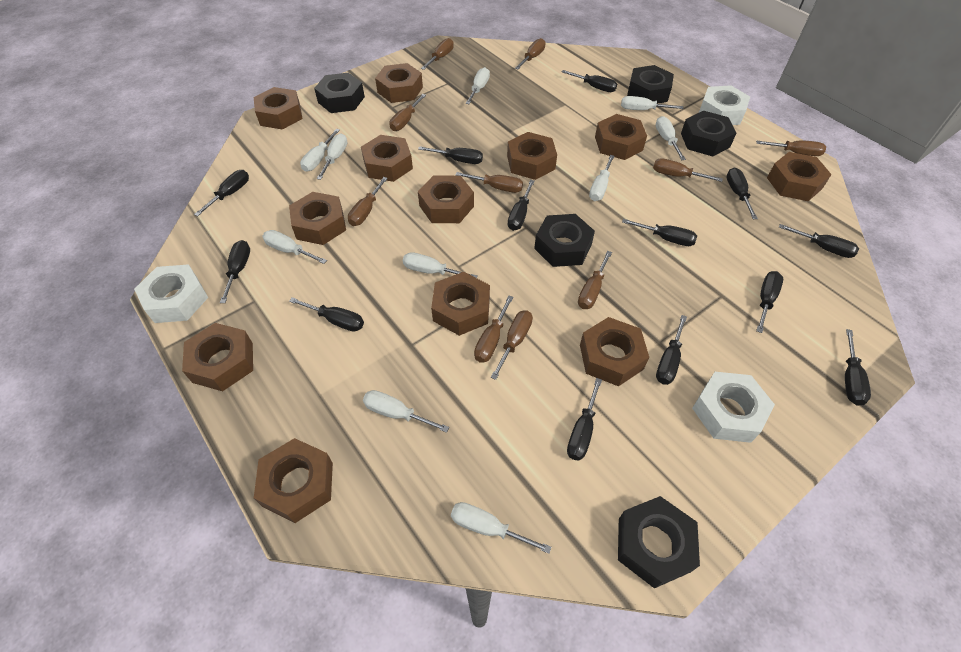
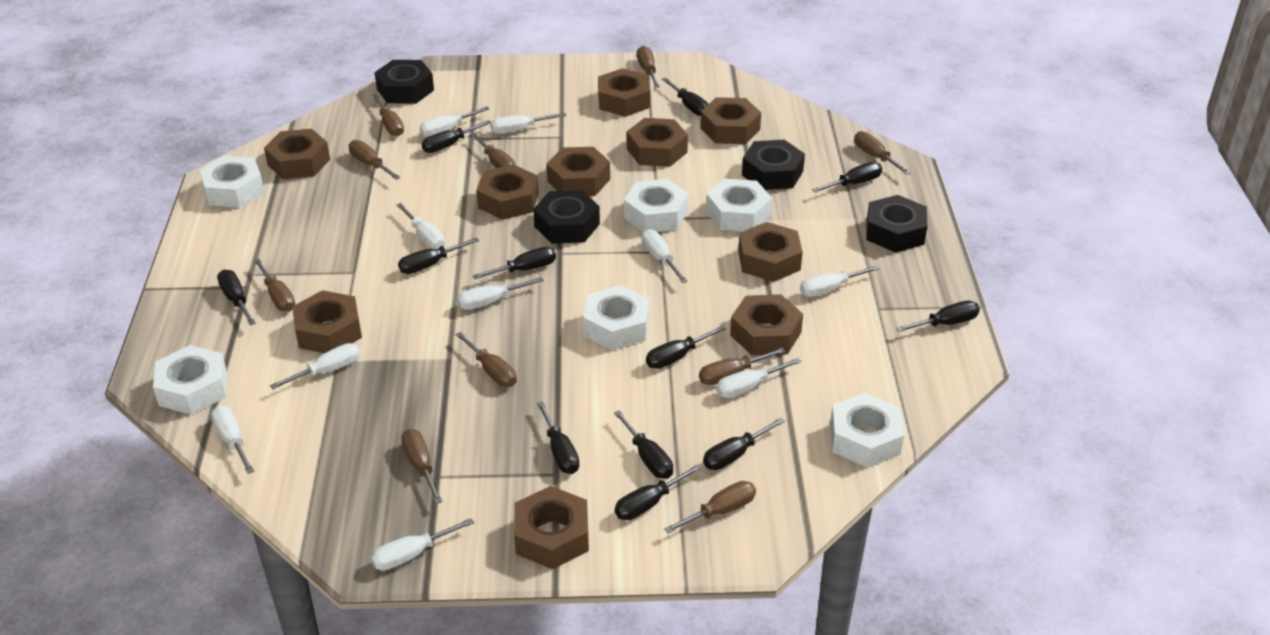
black nut: [314,73,365,113] [534,214,595,267] [618,496,700,589] [627,65,674,104] [681,111,736,157] = 5 -> [374,60,434,104] [533,190,600,244] [742,140,805,190] [866,195,927,253] = 4
black screwdriver: [194,170,249,216] [220,240,250,303] [289,297,364,331] [418,146,483,164] [508,180,535,231] [562,70,617,92] [567,378,602,461] [622,219,697,246] [656,315,687,385] [727,168,758,219] [756,271,783,333] [779,224,859,258] [845,329,871,405] = 13 -> [217,270,256,325] [398,237,479,274] [422,120,491,153] [472,247,556,279] [537,402,579,474] [614,410,673,479] [615,464,702,520] [646,325,726,369] [662,77,708,116] [703,418,785,470] [812,162,882,193] [896,301,980,332] = 12
brown nut: [182,323,253,391] [254,87,303,130] [254,438,333,523] [289,192,346,245] [361,135,413,182] [375,63,423,103] [418,175,474,223] [431,272,490,336] [507,132,557,180] [580,317,649,386] [595,114,647,160] [767,152,832,201] = 12 -> [264,129,330,179] [292,290,362,353] [476,164,539,220] [514,486,589,569] [547,147,610,196] [598,68,650,117] [627,118,688,167] [700,97,761,144] [730,294,803,355] [738,222,802,282] = 10
white nut: [134,264,208,323] [692,372,775,443] [699,85,750,125] = 3 -> [153,345,227,415] [199,156,265,208] [583,285,649,350] [624,179,688,232] [706,179,772,231] [830,393,904,468] = 6

